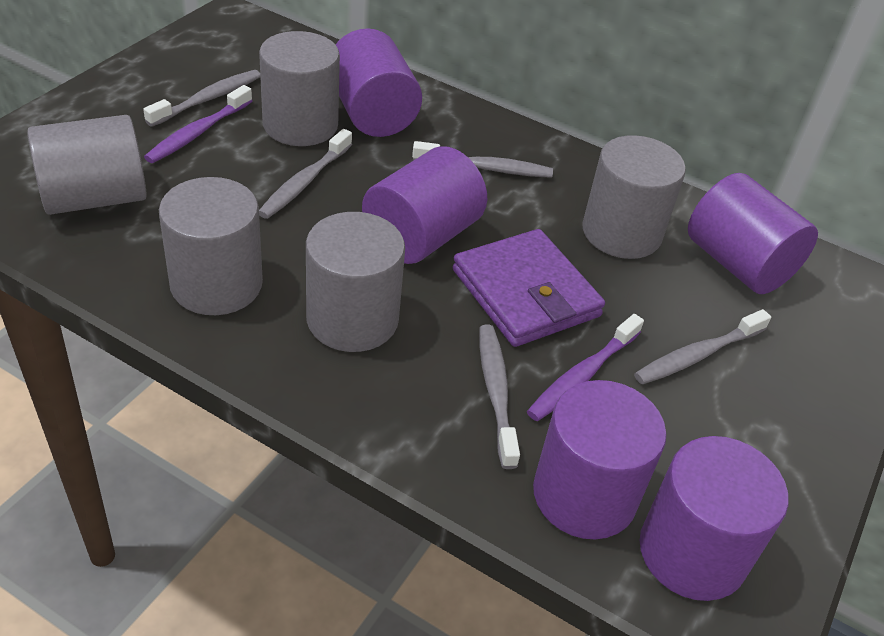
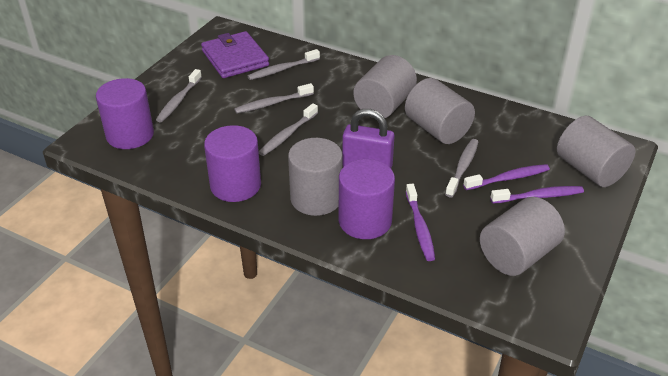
purple cylinder: [335,28,422,137] [362,146,487,264] [533,380,667,539] [639,436,788,601] [688,173,818,294] = 5 -> [96,78,154,149] [204,125,261,202] [339,159,395,239] = 3
purple padlock: none = 0 -> [342,109,395,168] = 1
purple toothbrush: [144,85,252,163] [527,314,644,421] = 2 -> [406,184,435,261] [463,164,550,190] [490,186,584,203] = 3

